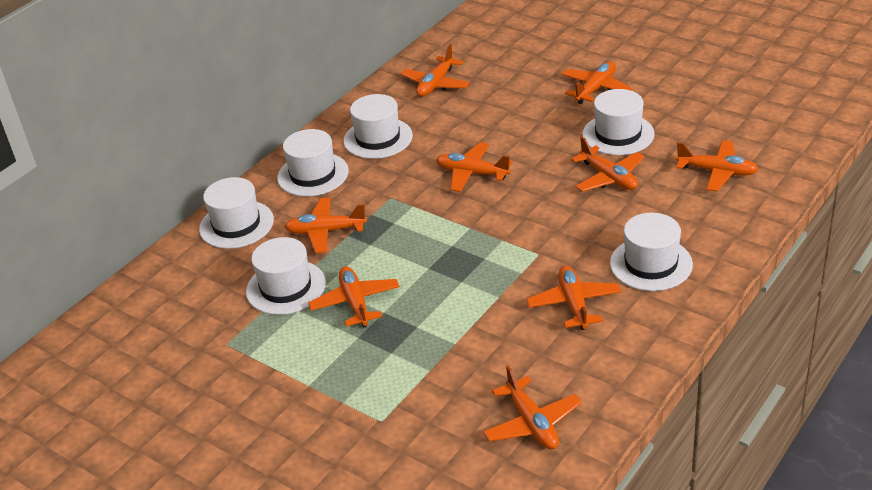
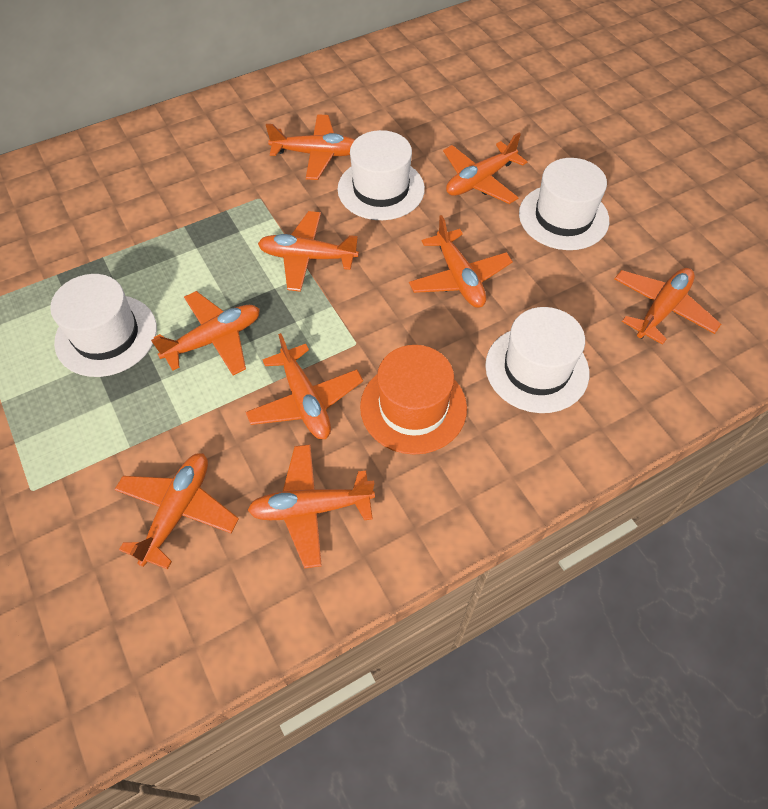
orange hat: none = 0 -> [360,345,467,455] = 1
white hat: [199,177,274,249] [246,237,326,315] [277,129,349,196] [343,94,413,159] [582,89,655,155] [610,213,693,291] = 6 -> [50,274,157,377] [337,130,425,220] [485,307,589,413] [519,158,609,250] = 4

